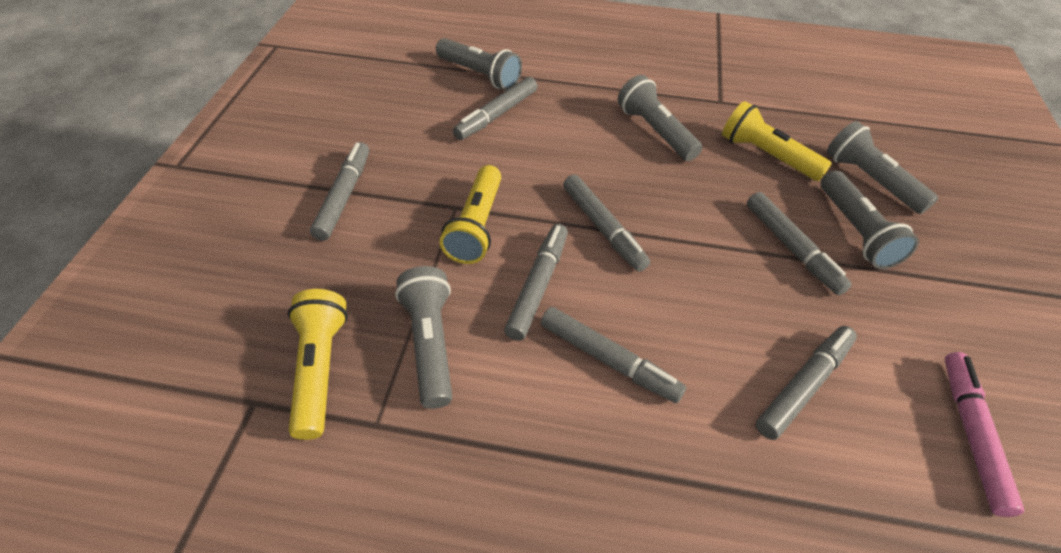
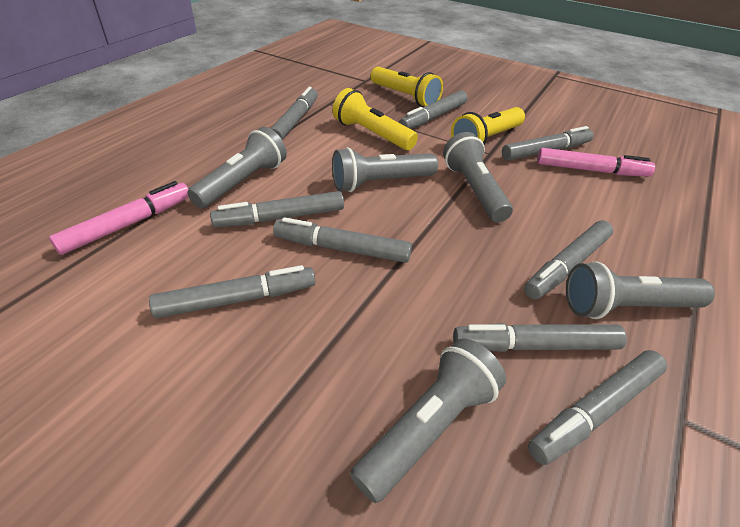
grey marker: [310,142,369,241] [453,77,537,140] [504,224,568,341] [541,307,686,403] [563,175,650,272] [747,192,852,295] [756,326,857,440] = 7 -> [149,265,315,318] [210,191,344,228] [270,87,318,140] [273,217,412,263] [399,90,468,129] [453,323,627,352] [502,126,594,161] [524,220,613,299] [528,350,667,465] = 9
pink marker: [945,352,1024,517] = 1 -> [49,181,189,255] [537,148,655,177] = 2

